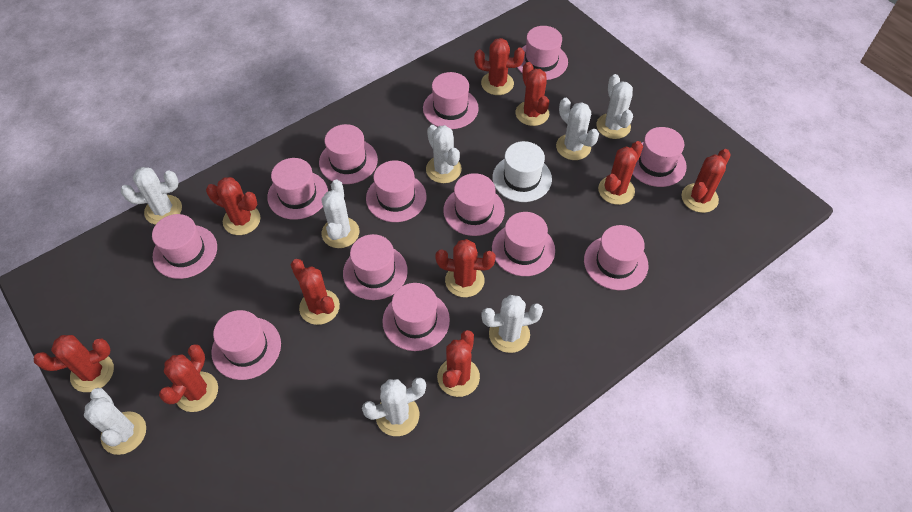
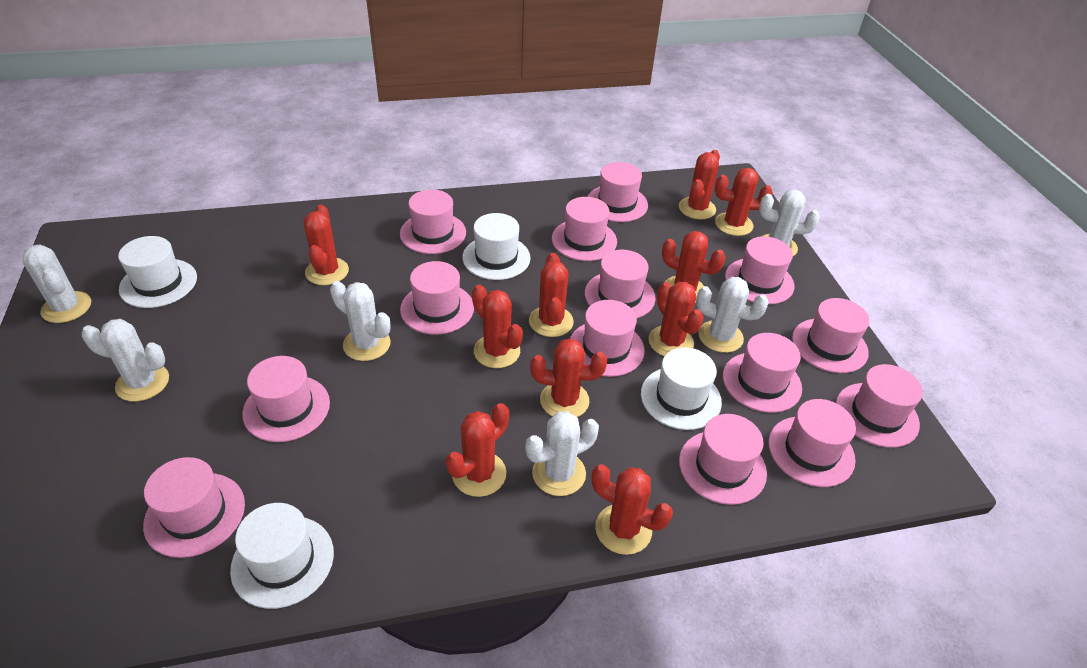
pink hat: [152,214,217,279] [211,310,281,380] [267,158,328,220] [319,124,378,184] [343,234,408,300] [366,160,427,222] [383,283,450,351] [423,72,479,129] [443,173,505,236] [492,212,555,276] [517,26,568,80] [584,225,648,290] [633,127,687,187] = 13 -> [143,457,245,558] [242,356,330,442] [400,189,466,254] [400,261,474,335] [552,197,617,261] [570,300,644,377] [585,250,655,318] [587,162,648,222] [679,414,767,505] [723,333,802,413] [725,236,795,305] [768,399,856,487] [792,298,869,373] [836,364,923,448] = 14
white cactus: [84,388,146,455] [121,167,182,225] [322,180,359,248] [362,378,426,436] [426,125,462,183] [481,295,543,353] [556,98,599,160] [596,74,633,139] = 8 -> [22,244,91,323] [81,319,169,402] [330,281,391,361] [525,411,599,496] [696,277,769,353] [759,190,820,256] = 6
white hat: [492,141,552,202] = 1 -> [118,236,197,308] [230,503,334,609] [462,213,531,280] [641,347,722,430] = 4

